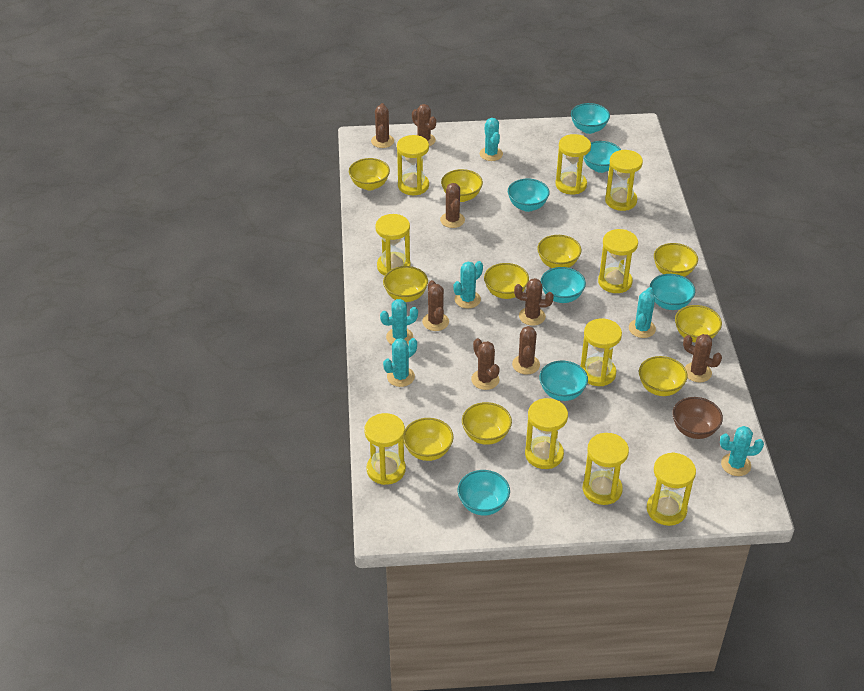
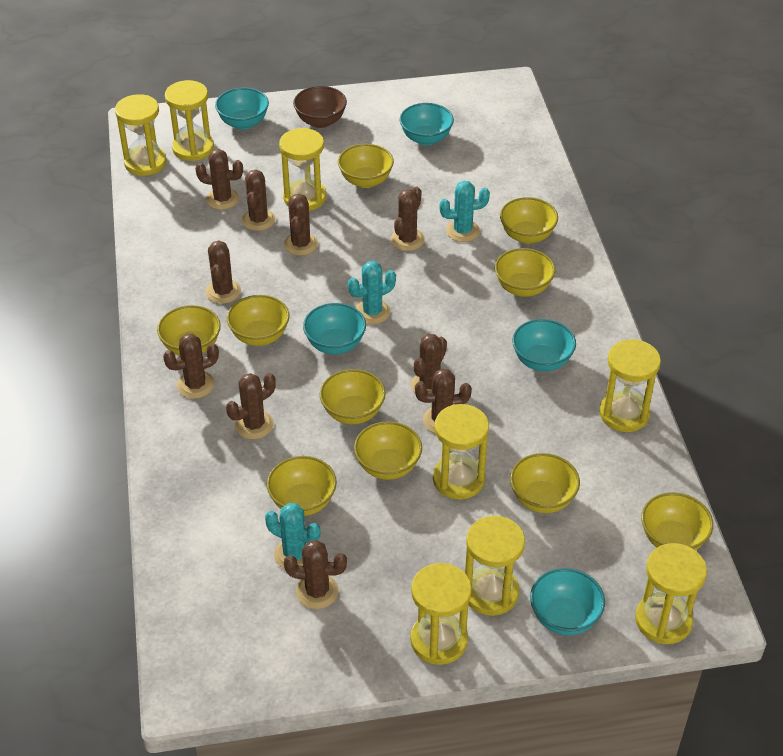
brown cactus: [371,103,394,148] [412,104,436,146] [422,280,449,331] [440,183,465,228] [471,338,500,390] [512,326,540,375] [514,278,554,326] [683,334,722,382] = 8 -> [163,334,219,399] [195,149,243,210] [206,240,241,304] [226,373,276,439] [242,170,275,231] [284,194,318,256] [284,540,347,609] [391,187,425,251] [411,334,447,393] [415,368,472,433] = 10
turquoise bowl: [458,470,510,516] [508,178,550,212] [539,361,588,401] [541,267,586,303] [571,103,610,134] [584,141,621,173] [650,274,695,310] = 7 -> [215,88,269,130] [303,303,366,354] [400,103,454,145] [512,319,576,371] [530,568,605,635] = 5
turquoise cactus: [380,299,418,345] [383,338,417,387] [453,261,483,308] [480,118,503,161] [629,287,656,338] [720,426,764,476] = 6 -> [265,503,320,569] [348,261,396,324] [439,181,490,242] = 3
yellow hourglass: [364,413,406,485] [375,214,411,276] [397,135,429,195] [525,398,568,469] [555,134,591,194] [580,318,622,386] [583,433,629,505] [598,229,638,293] [605,150,643,211] [647,452,696,526] = 10 -> [115,94,167,176] [165,80,214,161] [279,128,326,211] [410,563,472,665] [433,404,489,500] [465,516,525,616] [599,339,661,432] [635,543,707,644] = 8

